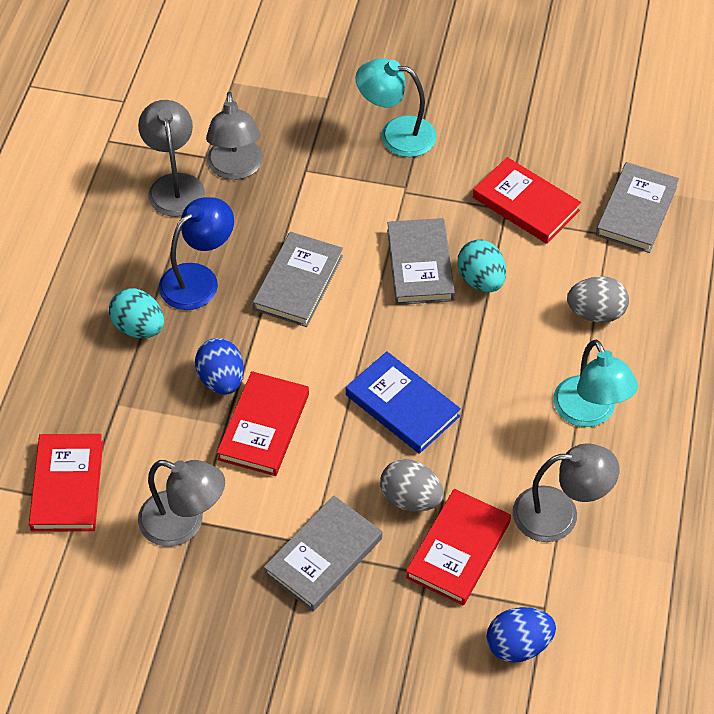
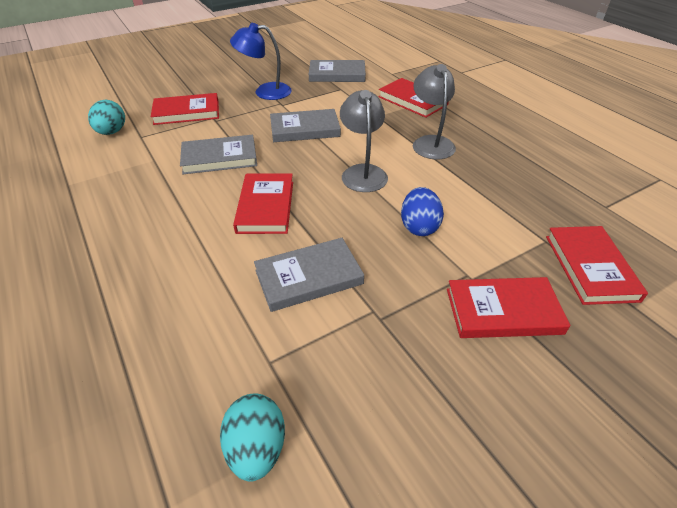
blue book: [346,351,461,454] = 1 -> none = 0
blue egg: [195,338,244,395] [486,607,556,663] = 2 -> [401,187,444,236] = 1
grey egg: [380,459,444,512] [567,276,629,323] = 2 -> none = 0
grey lamp: [138,100,205,217] [138,460,225,546] [206,92,263,180] [513,443,620,542] = 4 -> [340,90,388,192] [413,64,456,159] = 2
red book: [29,434,103,532] [217,371,309,476] [406,489,511,606] [473,157,581,244] = 4 -> [151,93,219,125] [233,173,293,234] [378,78,449,118] [447,277,570,338] [546,226,648,305] = 5
turquoise lamp: [356,58,437,157] [553,340,638,427] = 2 -> none = 0

